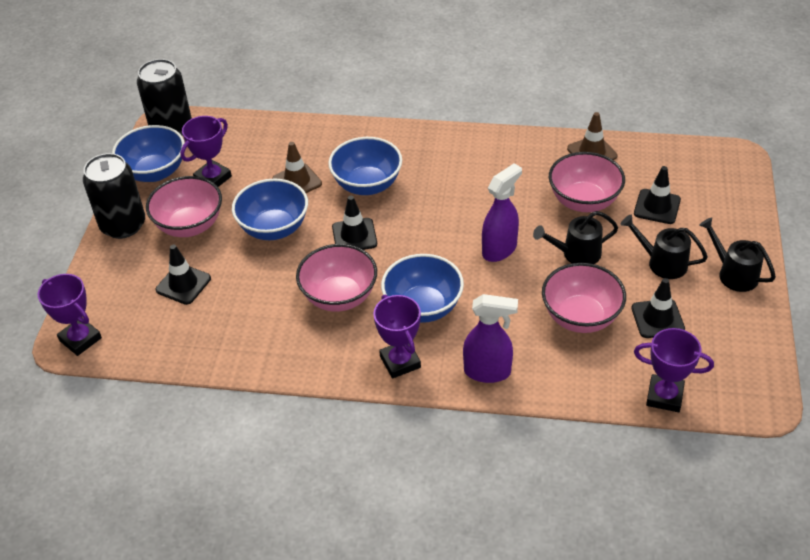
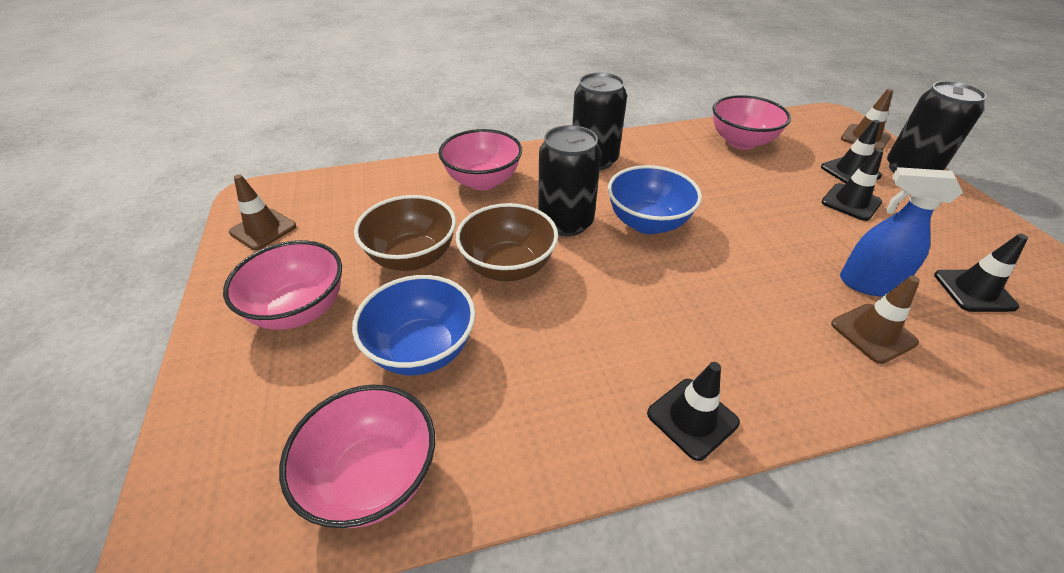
black can: [83,153,145,239] [137,59,192,136] = 2 -> [538,125,602,236] [572,72,627,170] [887,81,987,173] = 3
black watering can: [533,211,618,264] [621,215,708,279] [699,217,776,292] = 3 -> none = 0
blue bowl: [112,125,185,182] [232,179,308,240] [328,137,402,195] [381,254,464,323] = 4 -> [352,275,476,375] [608,165,702,234] = 2
blue spray bottle: none = 0 -> [840,167,963,297] = 1
brown bowl: none = 0 -> [354,195,456,271] [456,203,558,282] = 2
brown traffic cone: [272,142,322,193] [567,112,617,160] = 2 -> [229,174,296,250] [831,276,920,364] [841,89,893,150] = 3
purple spray bottle: [463,294,518,383] [482,163,522,262] = 2 -> none = 0
purple trophy: [38,274,102,356] [180,116,232,187] [373,295,421,378] [634,328,714,412] = 4 -> none = 0

